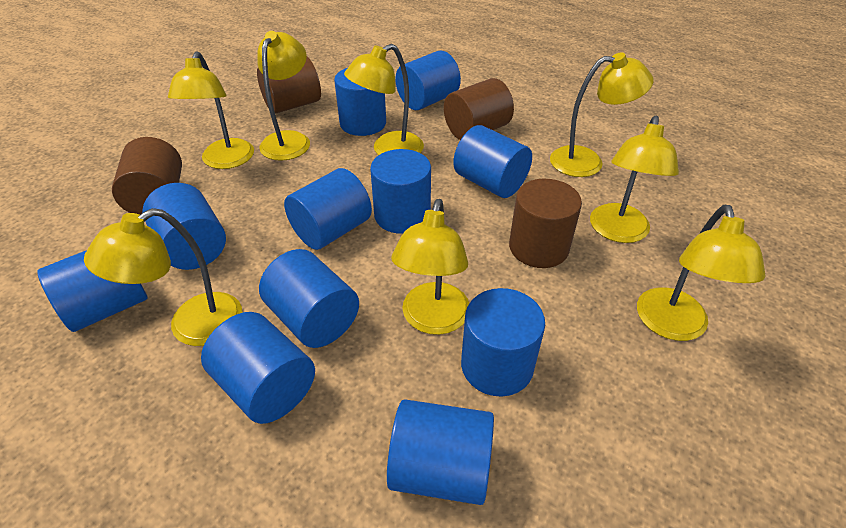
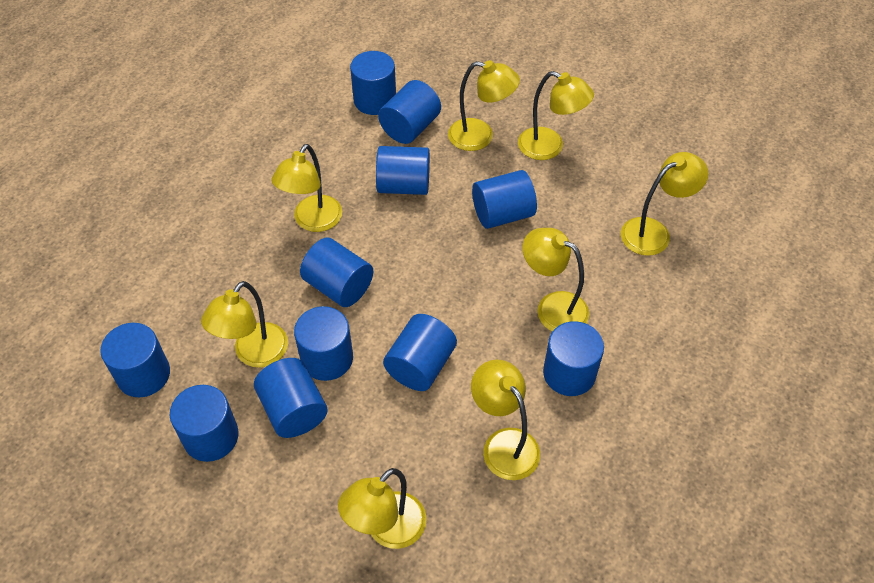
brown cylinder: [112,137,182,215] [257,56,321,114] [444,78,514,140] [509,179,582,268] = 4 -> none = 0

